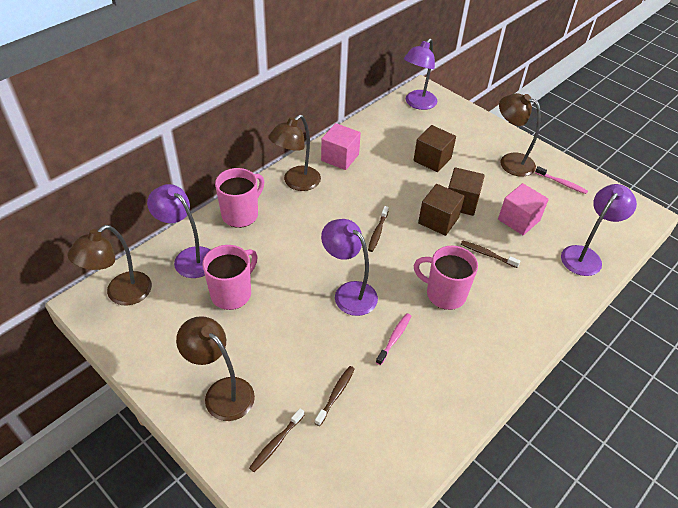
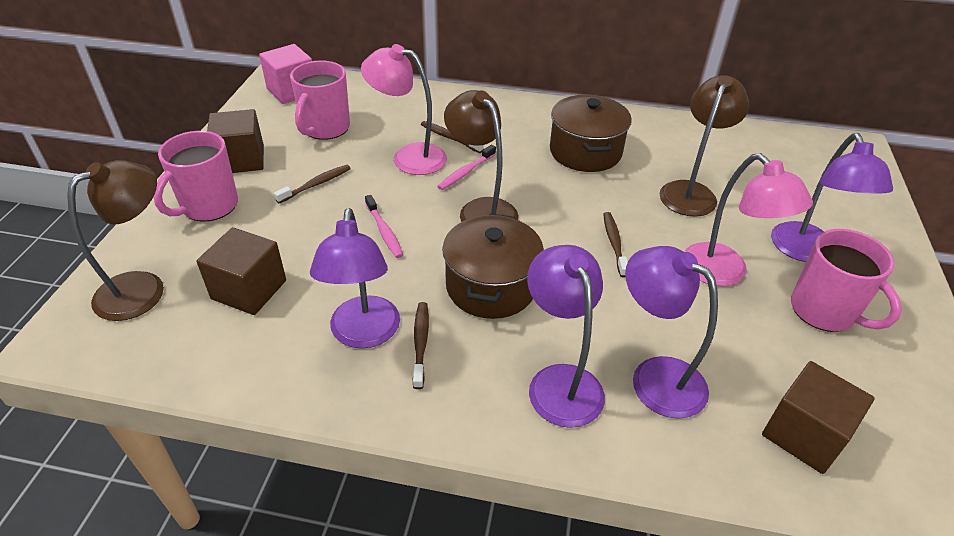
brown lamp: [68,225,152,306] [176,316,255,421] [268,115,321,191] [499,93,541,177] = 4 -> [67,160,164,321] [444,90,518,222] [659,75,749,217] = 3
brown pot: none = 0 -> [442,213,544,319] [550,95,632,172] = 2
pink cube: [321,123,361,170] [498,183,549,235] = 2 -> [259,44,312,104] = 1
pink lamp: none = 0 -> [361,44,447,175] [684,153,813,287] = 2

